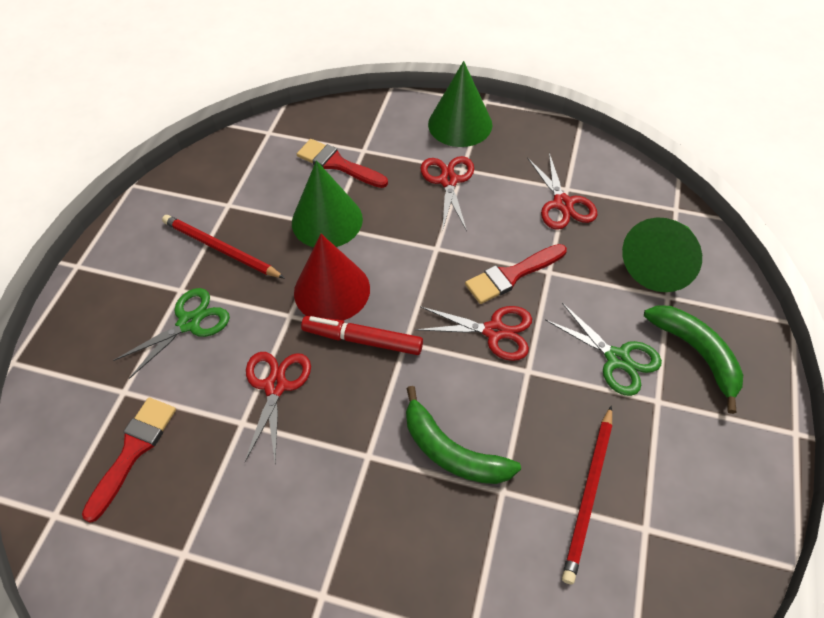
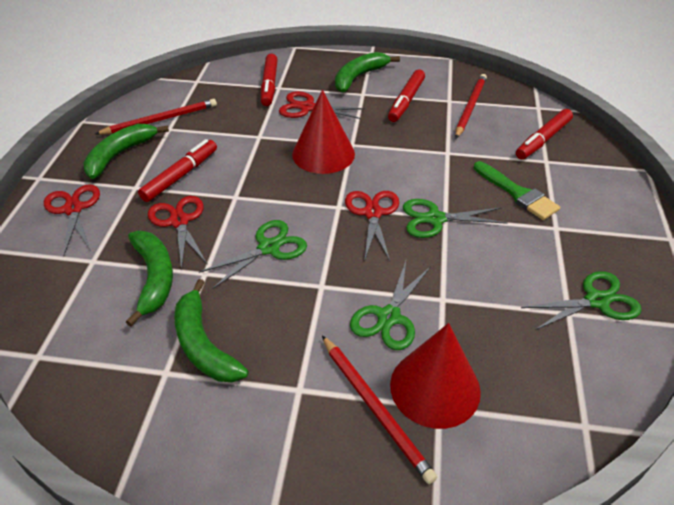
green banana: [406,386,521,484] [644,305,743,414] = 2 -> [83,124,169,179] [126,231,173,327] [174,279,248,382] [335,52,400,92] = 4
green brush: none = 0 -> [473,161,560,220] = 1
green cone: [292,160,363,247] [428,61,493,147] [622,217,702,292] = 3 -> none = 0
green scissors: [113,288,230,379] [545,303,662,396] = 2 -> [199,220,307,289] [350,261,431,350] [403,199,507,238] [521,271,642,330] = 4
red brush: [82,397,176,523] [297,139,388,188] [465,244,567,304] = 3 -> none = 0
red cone: [294,234,370,321] = 1 -> [292,90,355,174] [390,323,481,429] = 2
red marker: [301,316,423,355] = 1 -> [138,139,217,202] [261,54,278,106] [388,70,425,122] [516,109,573,159] = 4
red pencil: [162,215,284,278] [562,406,612,584] = 2 -> [95,99,217,135] [322,336,437,484] [455,74,487,138] = 3

